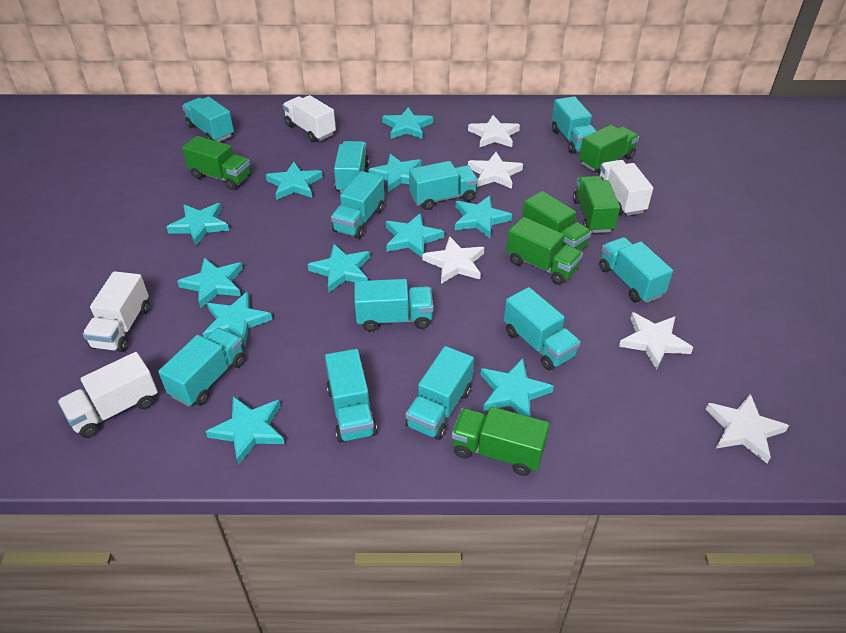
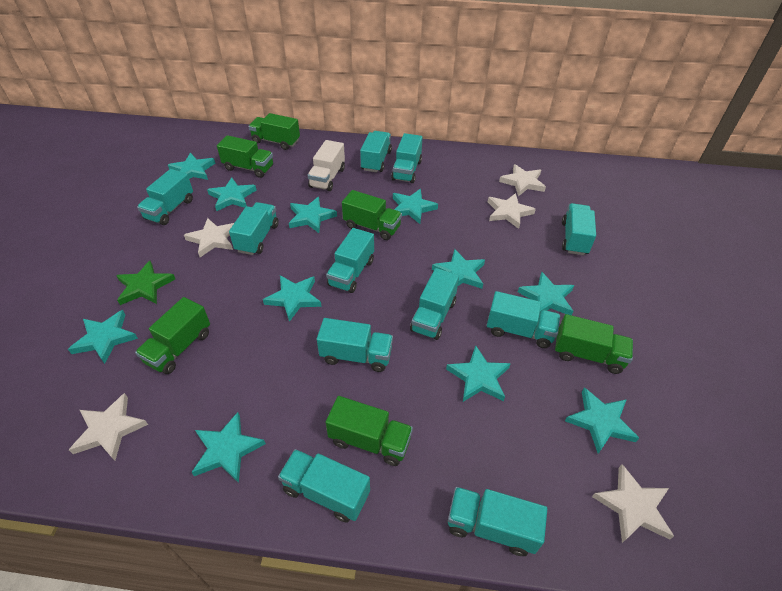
green star: none = 0 -> [116,261,175,305] = 1
white truck: [58,352,158,438] [83,271,150,352] [283,95,336,142] [600,160,653,216] = 4 -> [308,140,345,191] = 1

